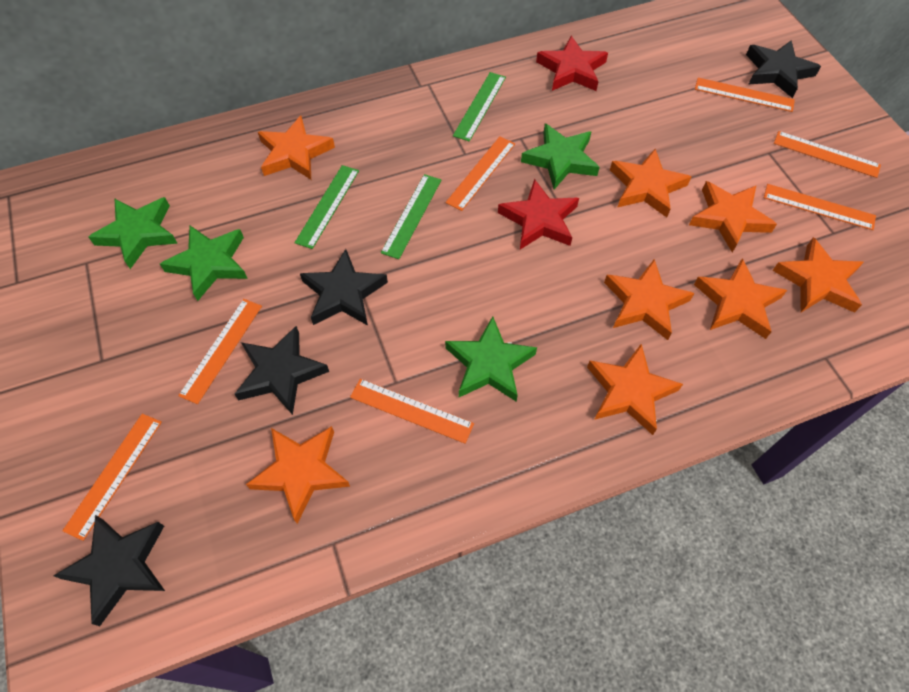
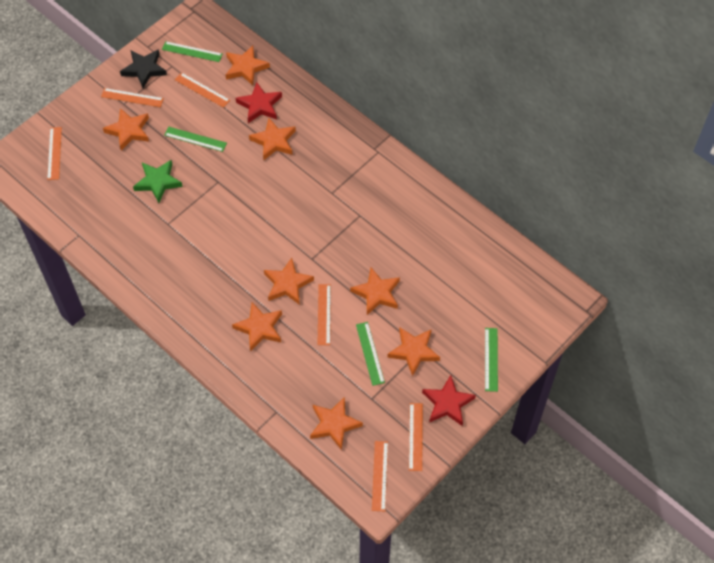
black star: [54,515,165,626] [235,326,329,415] [300,249,388,326] [746,40,821,98] = 4 -> [120,49,167,88] = 1
green ruler: [294,165,359,249] [381,174,441,259] [453,72,506,141] = 3 -> [162,41,223,62] [164,127,227,152] [356,322,385,386] [485,328,498,392] = 4
green star: [88,197,178,269] [160,226,248,301] [445,316,537,402] [521,123,600,189] = 4 -> [133,160,183,203] = 1
orange ruler: [62,414,162,541] [178,299,262,404] [350,379,474,443] [446,136,515,211] [695,77,795,112] [764,184,876,230] [774,131,881,178] = 7 -> [47,127,62,180] [101,88,164,107] [175,72,230,108] [317,284,331,345] [372,441,388,511] [409,403,423,471] = 6

